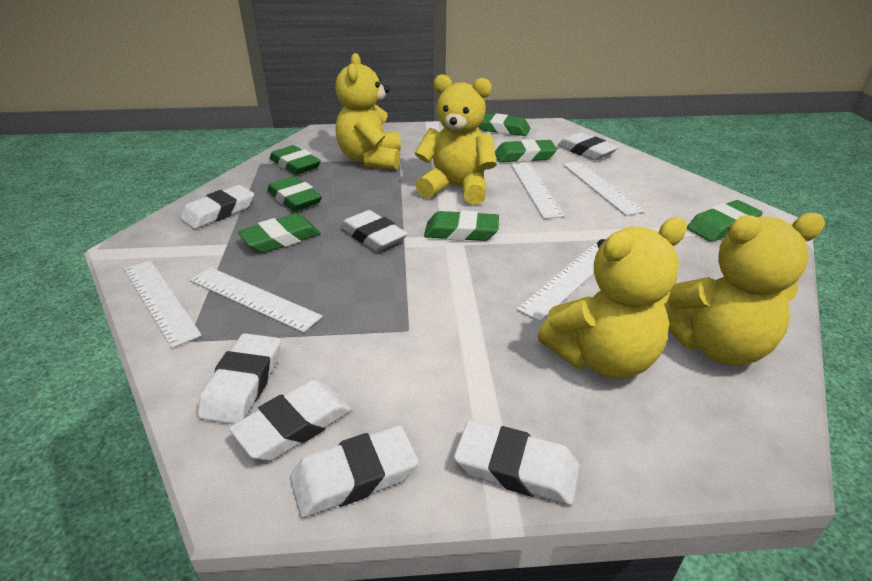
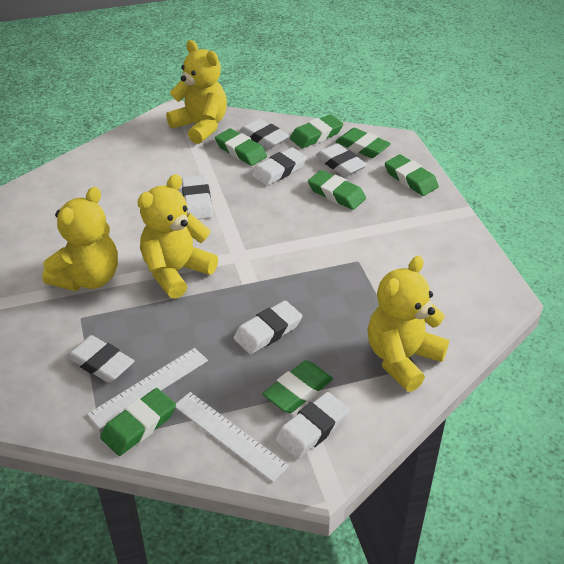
white ruler: [124,260,202,348] [190,267,323,333] [511,163,565,219] [516,244,599,322] [563,161,645,216] = 5 -> [87,348,208,429] [175,392,289,482] = 2

